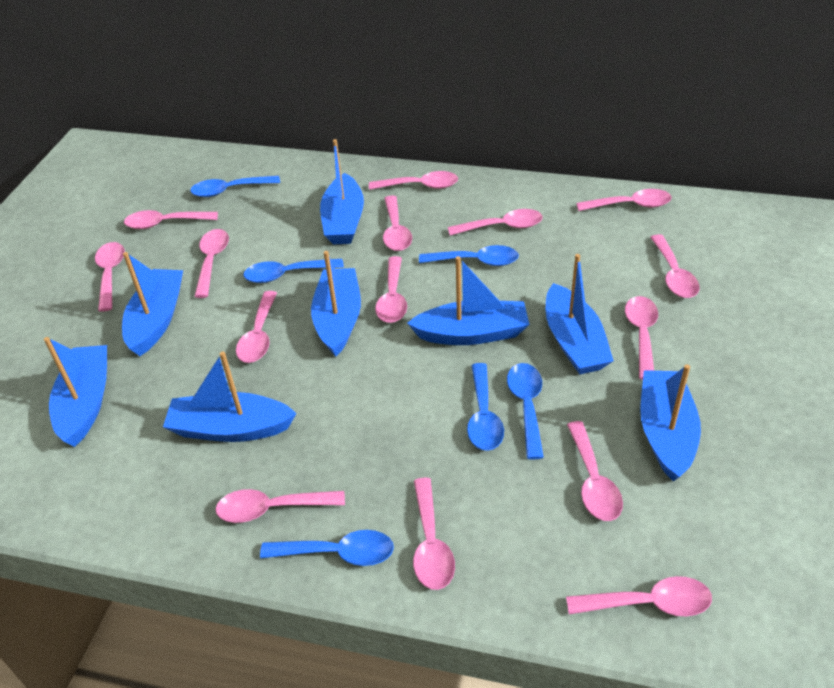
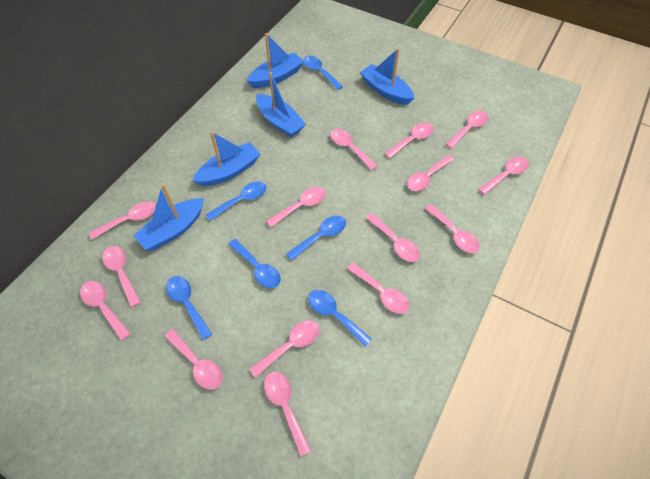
blue boat: [44,337,107,447] [122,252,183,356] [163,352,297,442] [311,251,361,356] [320,139,364,244] [407,256,529,345] [546,254,614,374] [640,364,701,481] = 8 -> [133,184,204,250] [192,131,260,186] [247,33,304,88] [256,72,306,137] [360,48,414,105] = 5

